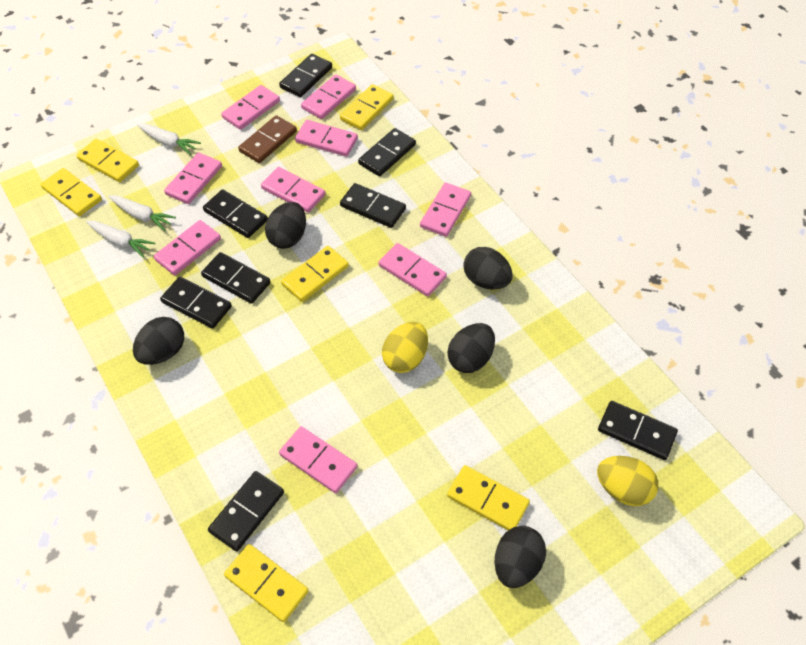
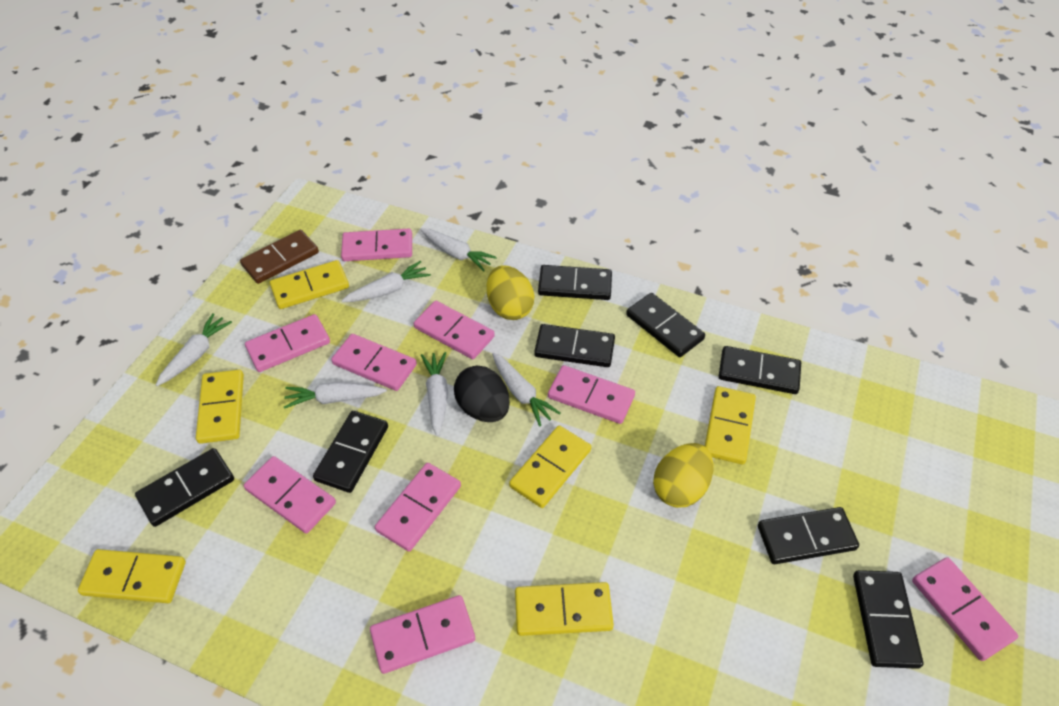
black egg: [133,317,184,365] [265,202,306,249] [448,323,495,373] [463,247,513,289] [495,526,546,588] = 5 -> [454,366,510,422] = 1
white carrot: [86,221,155,258] [108,195,176,231] [137,123,201,155] = 3 -> [156,313,232,386] [284,382,387,409] [341,261,431,302] [420,228,497,272] [421,352,448,436] [492,353,561,426] = 6

